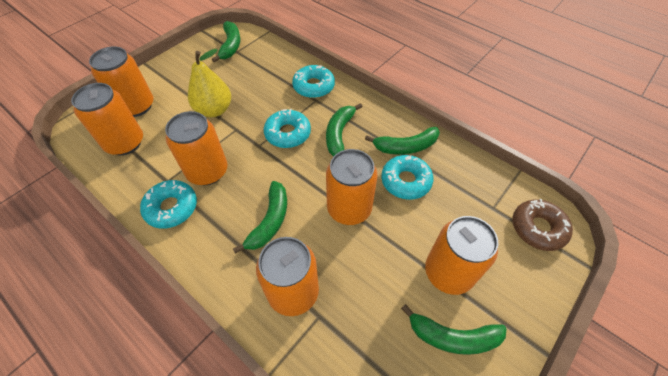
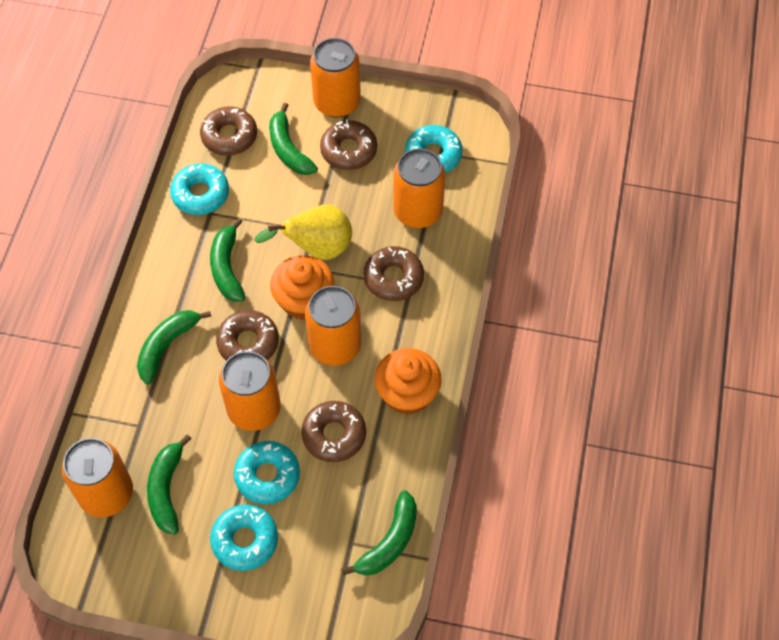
brown donut: [512,199,573,251] = 1 -> [200,106,257,156] [216,310,279,361] [301,401,366,462] [320,119,377,170] [363,246,424,301] = 5
orange can: [71,83,143,155] [89,46,153,117] [165,111,227,185] [256,237,319,316] [326,149,378,225] [425,216,498,295] = 6 -> [62,438,133,518] [219,351,281,431] [305,286,361,366] [310,38,361,118] [393,148,445,228] = 5
orange cupcake: none = 0 -> [270,255,335,320] [375,348,442,415] = 2

